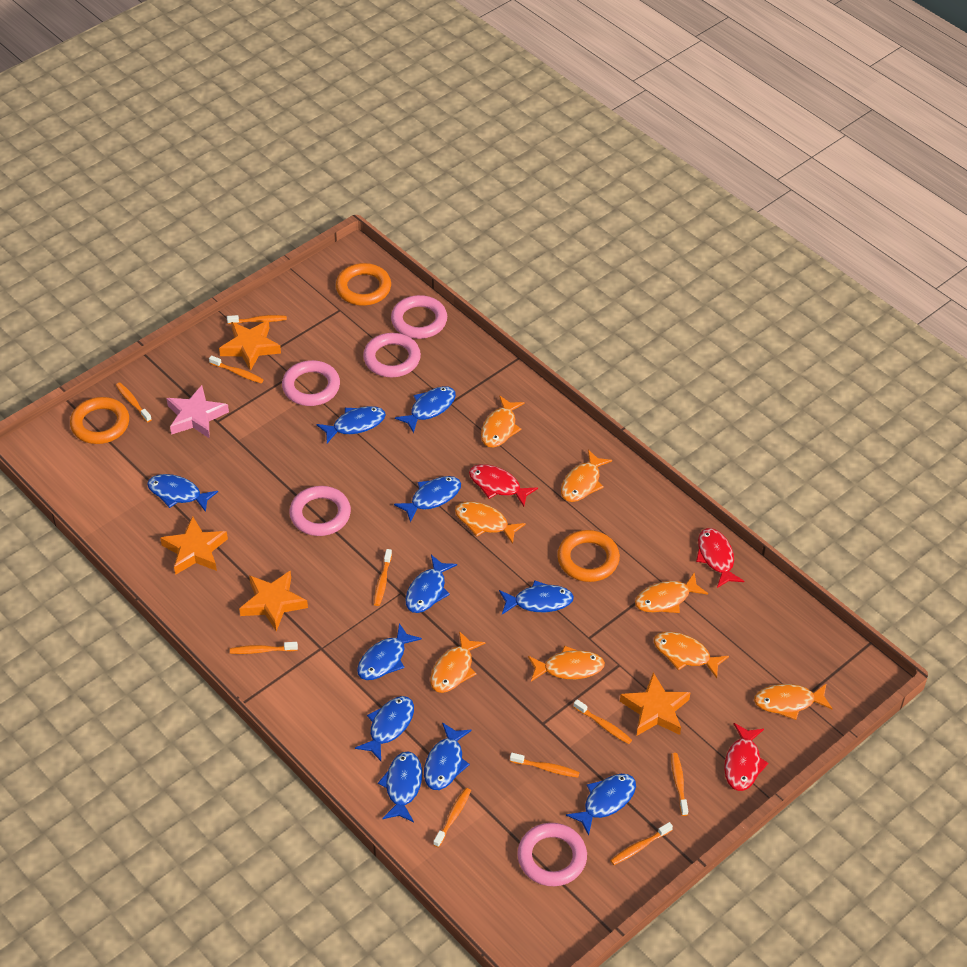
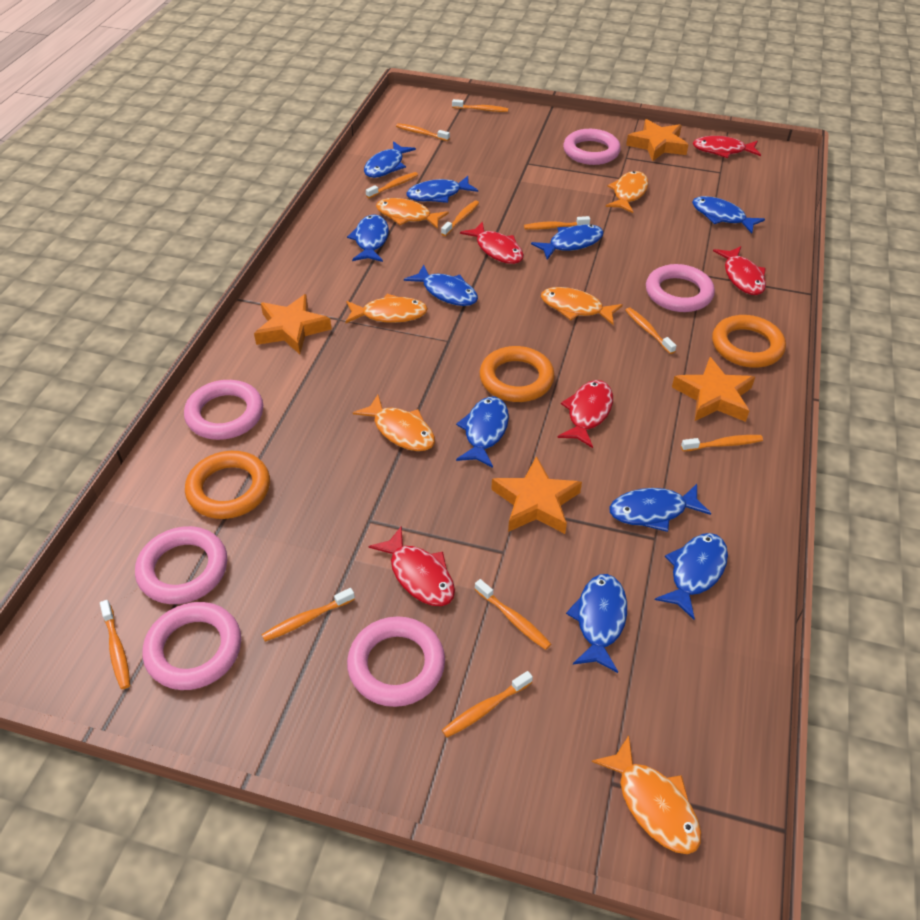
blue fish: [147,474,218,512] [316,406,386,443] [355,696,414,761] [357,623,422,680] [378,751,422,822] [394,476,461,523] [395,386,456,433] [405,555,457,613] [424,722,472,790] [499,581,574,614] [566,774,636,835] = 11 -> [347,214,389,262] [364,141,416,178] [404,264,478,306] [406,176,478,203] [456,397,509,468] [531,224,604,260] [566,574,627,673] [610,484,711,532] [655,533,728,620] [692,196,765,233] = 10
orange fish: [430,631,486,693] [455,501,526,544] [481,396,525,448] [528,646,605,681] [561,450,612,502] [635,572,708,613] [654,632,729,678] [754,683,833,720] = 8 -> [345,294,428,323] [353,395,435,451] [376,198,449,229] [541,287,623,325] [592,735,702,854] [606,171,648,213] = 6
orange toothbrush: [116,382,152,422] [209,355,264,383] [227,315,287,324] [230,642,298,654] [374,549,392,606] [433,788,471,847] [510,753,580,778] [574,699,632,744] [610,822,673,865] [671,753,688,816] = 10 -> [100,600,130,689] [262,588,355,642] [366,172,418,198] [396,123,450,141] [441,201,479,236] [442,671,533,738] [452,99,509,112] [475,579,551,650] [524,216,590,230] [625,307,677,354] [681,435,763,451] = 11
pink ring: [282,360,340,406] [289,486,351,536] [363,333,421,377] [391,295,447,339] [517,823,587,886] = 5 -> [135,526,227,604] [143,602,241,690] [184,380,263,440] [347,616,445,707] [563,129,621,165] [646,264,715,312] = 6
pink star: [166,385,229,439] = 1 -> none = 0
red fish: [469,464,538,507] [696,528,744,588] [724,723,769,791] = 3 -> [369,526,455,606] [460,221,524,264] [557,380,613,448] [693,136,761,158] [713,246,766,295] = 5

